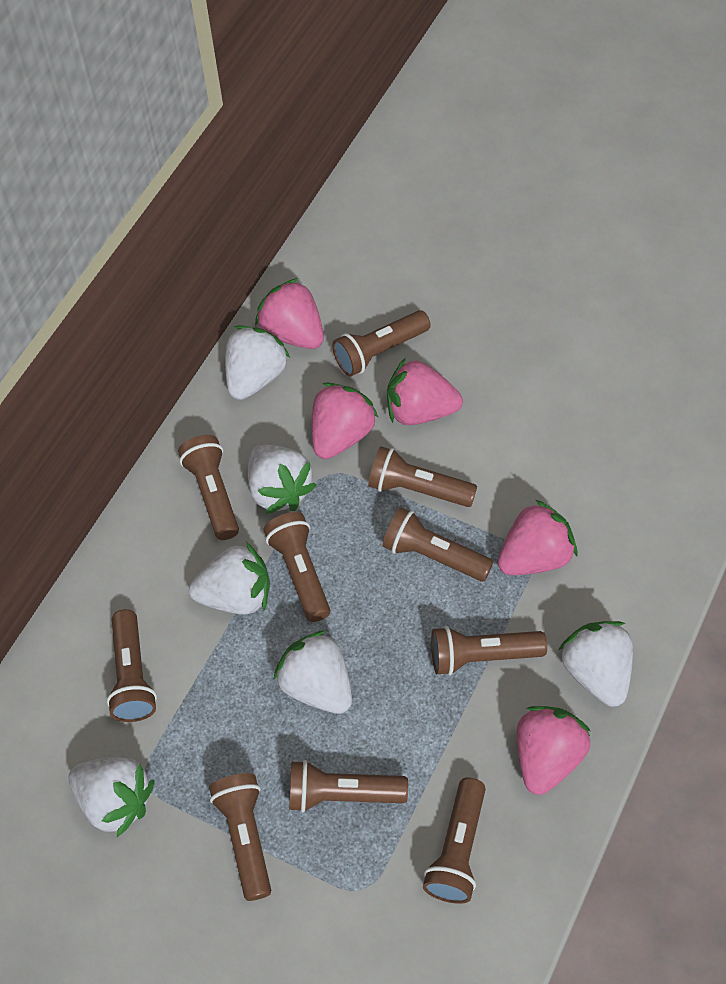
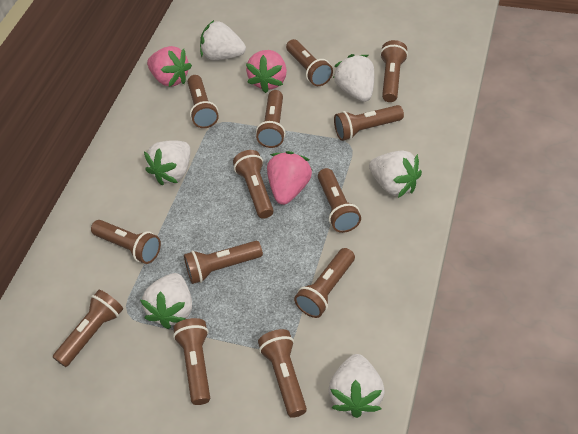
brown flashlight: [107,609,157,722] [178,435,239,540] [209,773,271,901] [264,512,330,622] [289,760,408,812] [332,310,431,377] [368,446,477,507] [382,507,494,581] [423,778,486,904] [431,626,547,675] = 10 -> [53,290,123,367] [91,220,161,264] [173,318,210,405] [184,241,263,284] [188,75,219,128] [233,150,274,219] [256,90,285,148] [258,329,307,418] [286,39,333,86] [294,248,355,318] [318,168,361,233] [334,105,404,141] [380,40,408,102] = 13
pink strawberry: [255,278,324,349] [312,383,379,459] [387,357,463,425] [498,500,577,575] [517,706,590,795] = 5 -> [147,46,192,87] [246,50,287,93] [267,151,312,205] = 3

